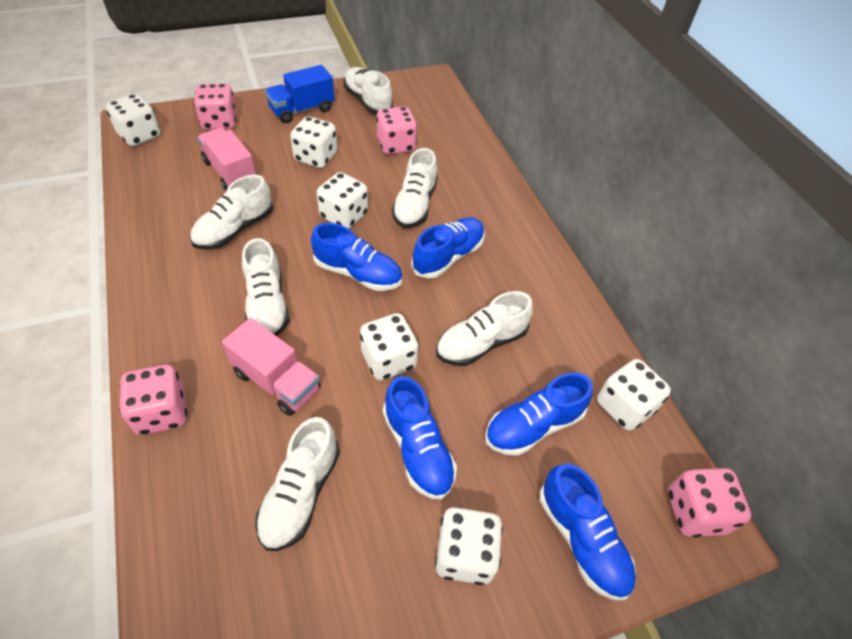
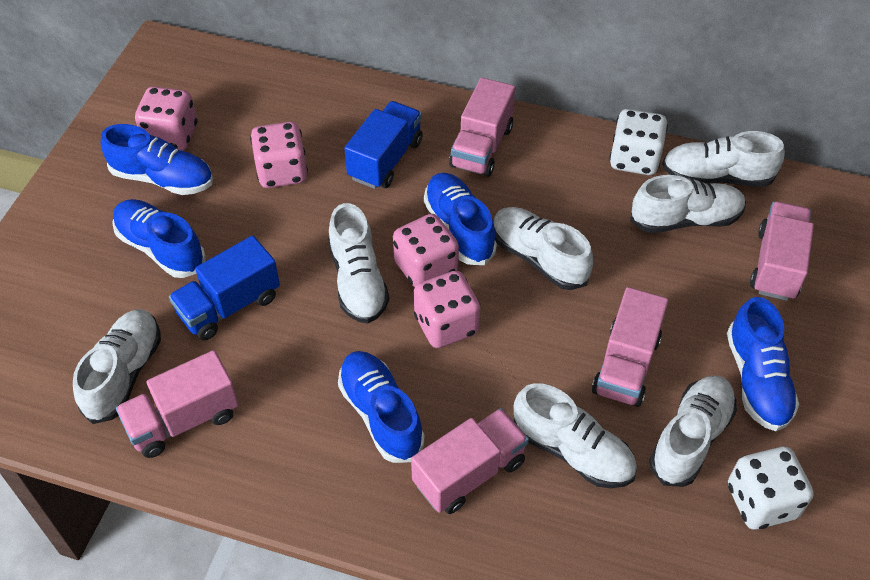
blue truck: [265,65,334,123] = 1 -> [169,236,280,340] [344,101,423,189] = 2
pink truck: [198,128,256,191] [222,318,321,416] = 2 -> [116,350,239,458] [411,408,529,514] [449,77,515,177] [592,287,668,407] [750,201,814,301] = 5
white dice: [106,94,160,146] [290,116,337,168] [317,172,368,229] [360,313,418,381] [435,507,503,585] [597,359,671,431] = 6 -> [609,109,668,175] [728,447,813,530] = 2
white shoe: [190,175,273,250] [242,238,290,336] [255,417,340,551] [344,67,393,115] [392,148,438,228] [436,291,533,366] = 6 -> [73,309,161,424] [328,203,389,323] [493,207,593,290] [514,383,637,488] [630,175,746,233] [649,375,737,487] [662,131,785,187] = 7

